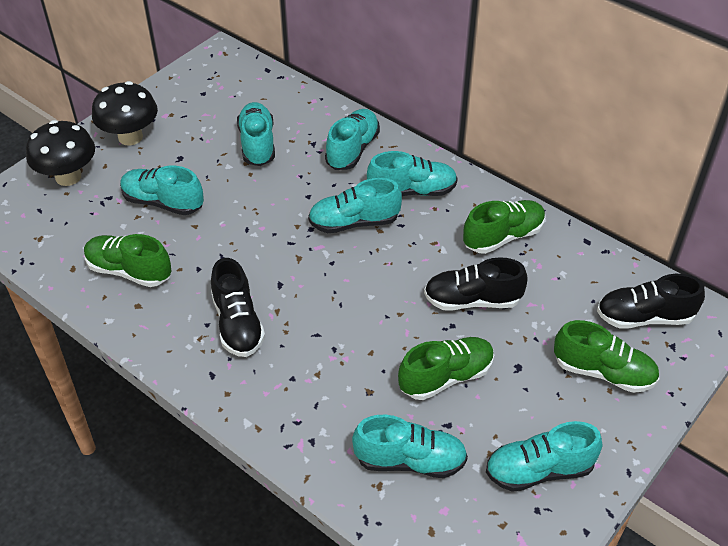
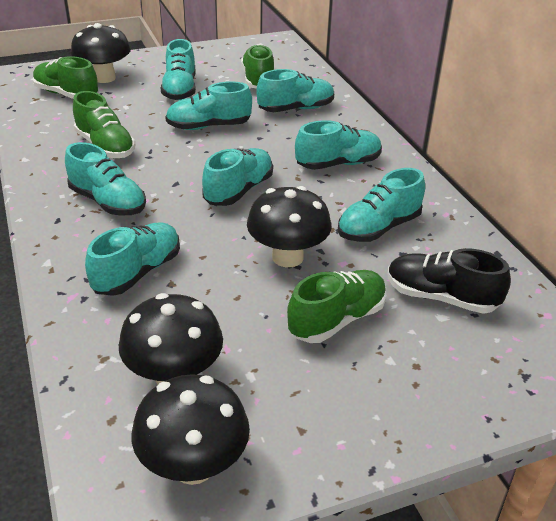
black mushroom: [26,120,95,186] [92,81,158,146] = 2 -> [71,23,131,83] [119,293,223,385] [132,374,250,485] [247,186,331,267] = 4
black shoe: [211,258,265,357] [424,257,528,311] [597,274,705,329] = 3 -> [388,248,511,314] = 1
turquoise shoe: [120,166,204,215] [237,102,275,166] [308,178,402,233] [325,109,380,170] [352,415,468,478] [367,151,458,196] [486,421,602,492] = 7 -> [65,142,146,216] [85,223,180,296] [161,39,196,100] [165,81,252,130] [202,148,273,206] [256,69,334,112] [295,120,382,170] [338,168,425,242] = 8

